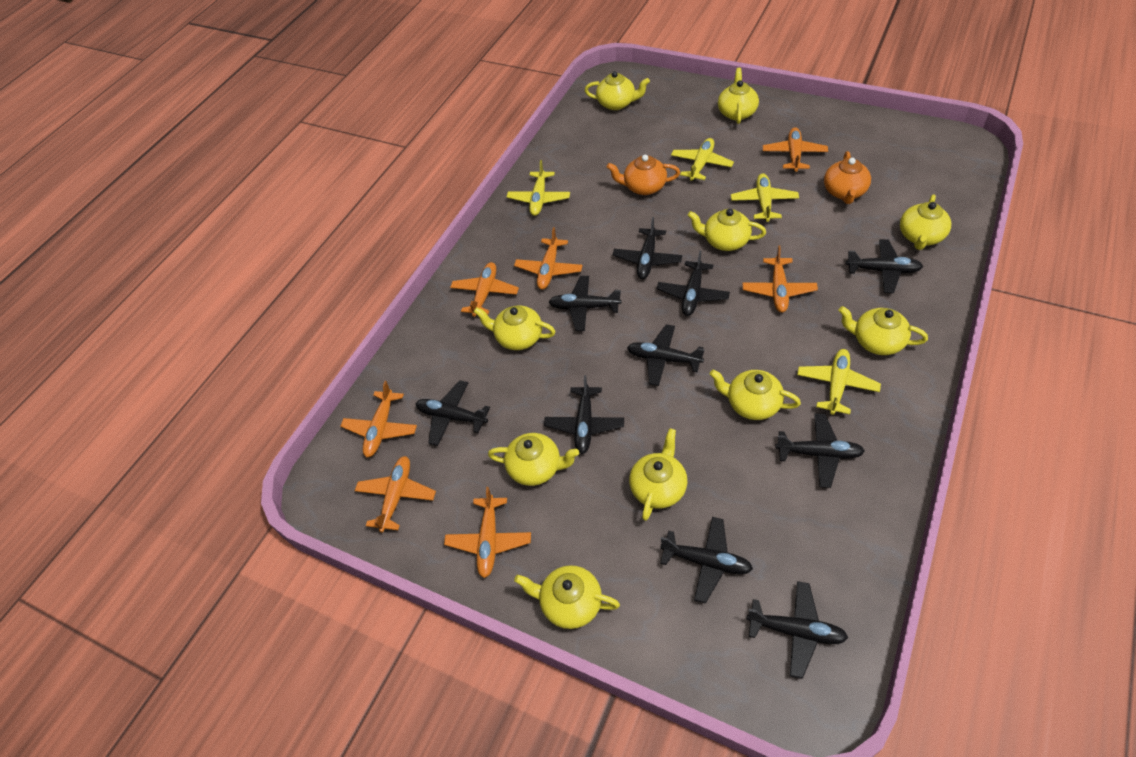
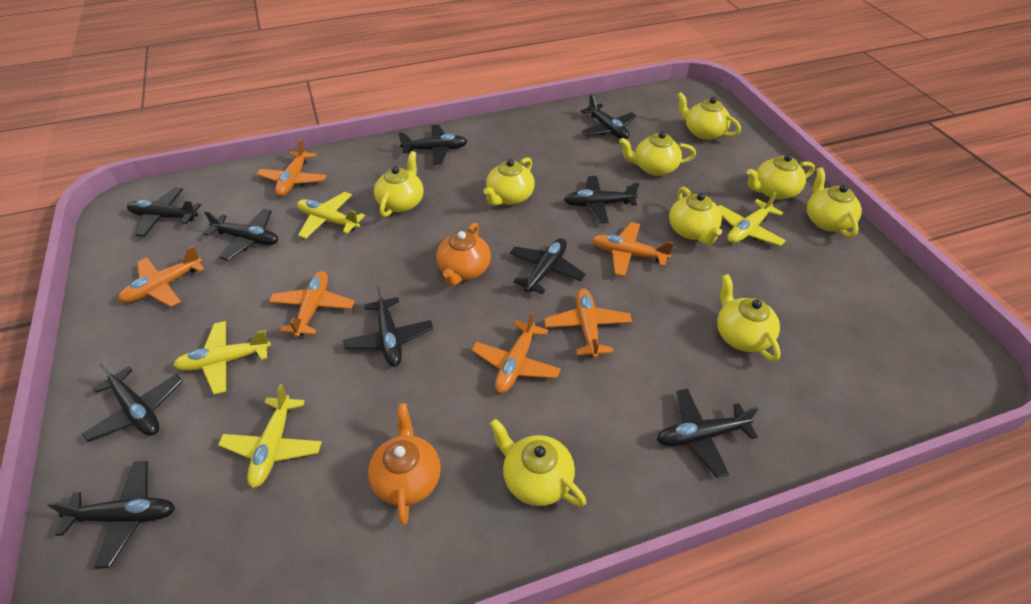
orange plane: [340,381,417,457] [355,456,436,532] [444,487,531,578] [450,262,519,317] [514,227,583,289] [742,246,818,313] [763,127,828,172] = 7 -> [118,246,204,307] [257,139,327,196] [269,271,355,337] [472,310,561,393] [544,289,632,359] [592,222,674,277] = 6
yellow teapot: [474,305,556,350] [488,433,579,486] [514,565,620,629] [584,71,650,110] [629,428,688,521] [687,209,766,251] [710,369,801,420] [718,68,759,124] [838,306,928,355] [900,194,951,250] = 10 -> [374,151,424,217] [484,157,535,206] [490,419,586,507] [619,131,696,176] [669,187,722,245] [677,92,741,140] [717,274,781,362] [747,154,815,200] [807,167,862,238] = 9

